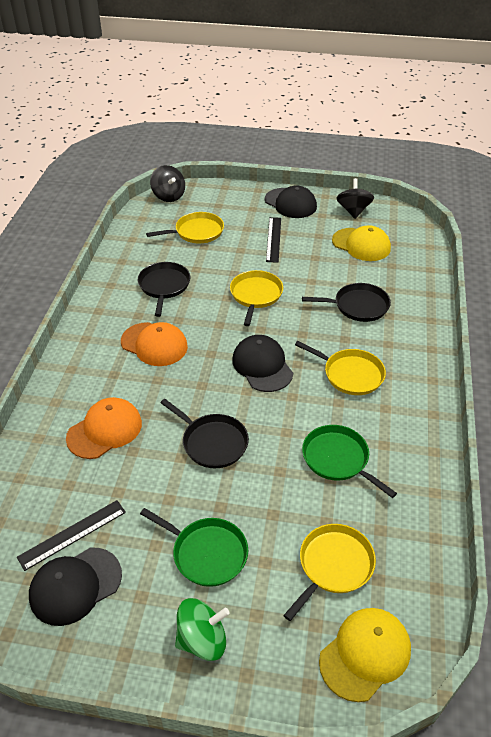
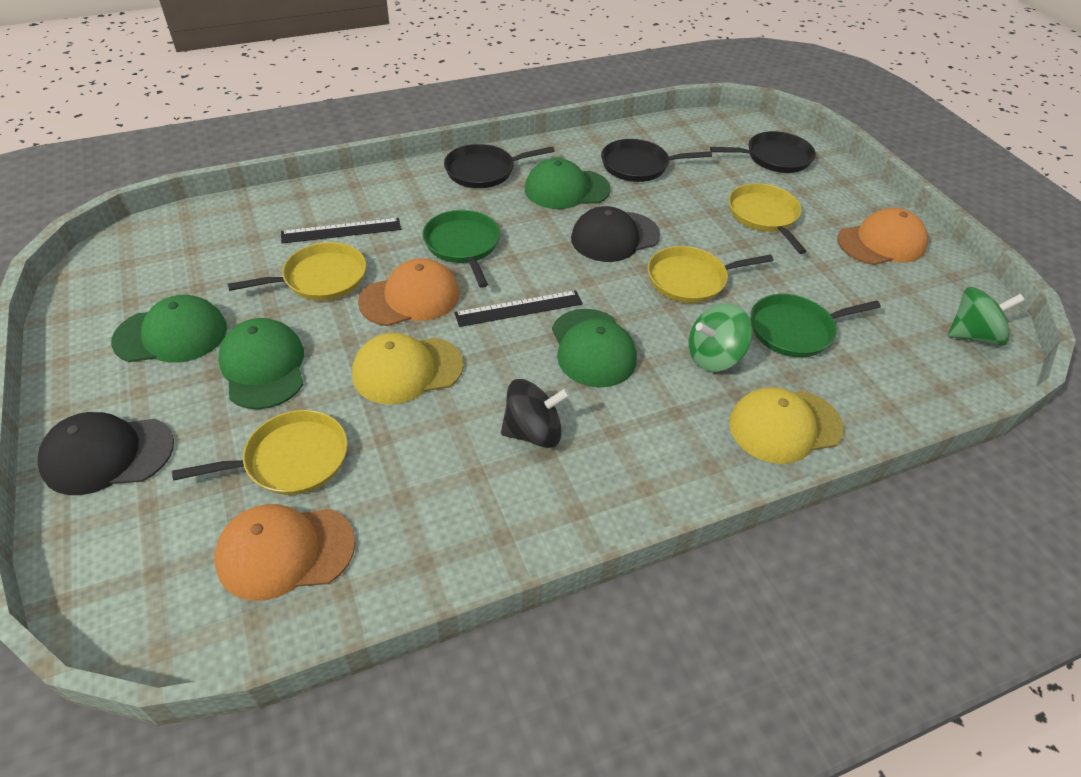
black cap: [29,547,122,626] [232,335,293,392] [265,185,317,218] = 3 -> [38,412,174,495] [571,206,660,262] = 2
black spinning top: [150,165,185,202] [336,178,374,219] = 2 -> [501,379,570,448] = 1
green cap: none = 0 -> [111,295,227,363] [218,318,304,409] [525,158,611,209] [552,309,637,388] = 4
green spinning top: [175,598,229,661] = 1 -> [689,303,752,372] [948,287,1025,346] = 2
orange cap: [66,397,142,459] [121,322,188,366] = 2 -> [214,504,355,601] [358,258,460,326] [837,208,928,265] = 3

